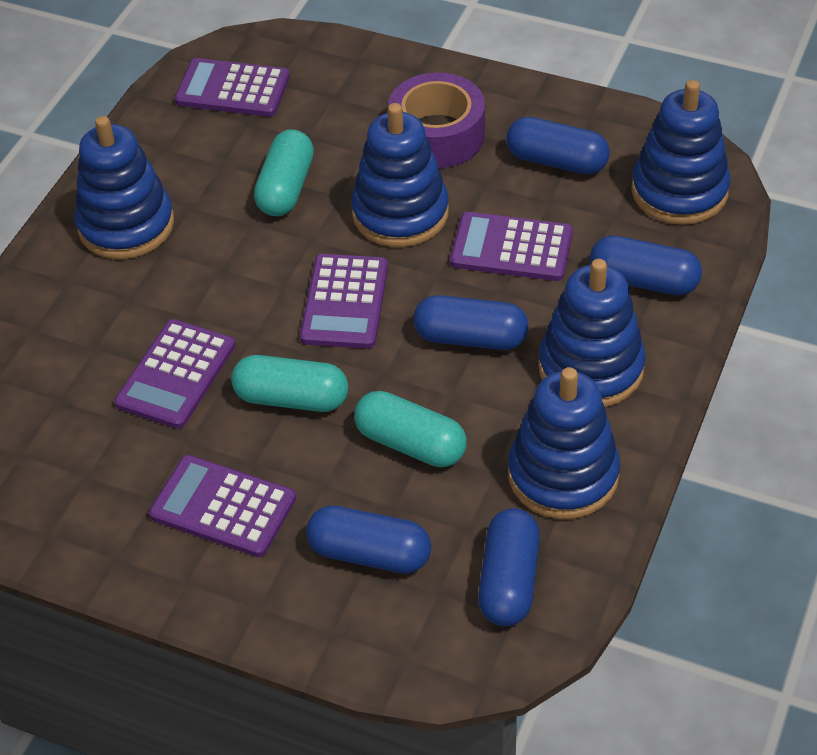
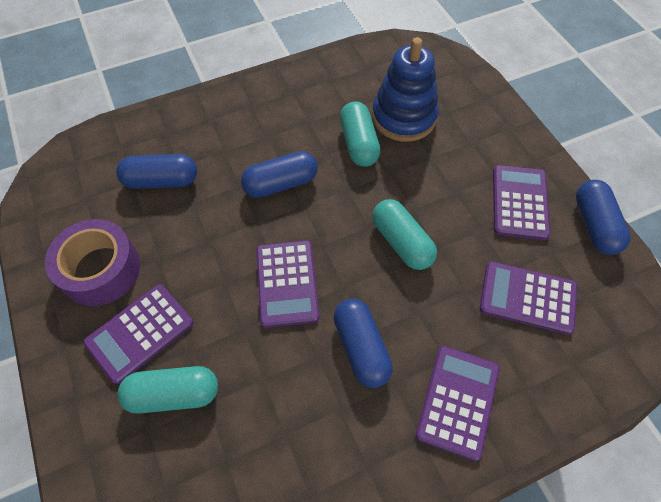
blue capsule: [306,505,431,574] [414,295,529,350] [478,508,540,626] [506,117,610,175] [590,236,702,295] = 5 -> [116,154,197,189] [241,151,318,198] [334,299,393,388] [576,180,631,255] = 4
blue stacking toy: [74,116,174,259] [351,103,449,247] [508,367,620,519] [538,259,646,407] [631,80,731,225] = 5 -> [372,37,439,142] = 1

